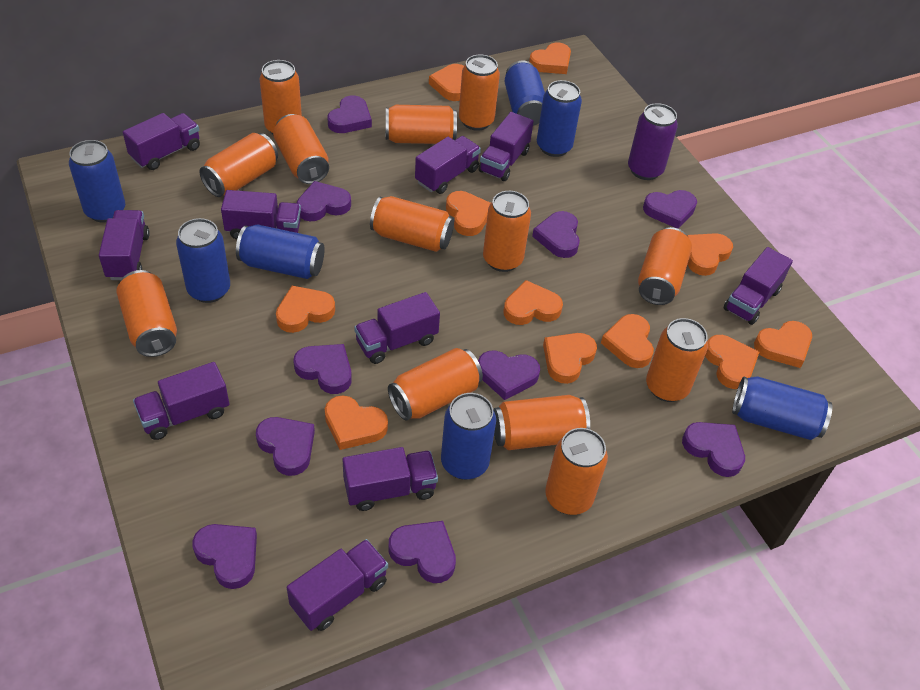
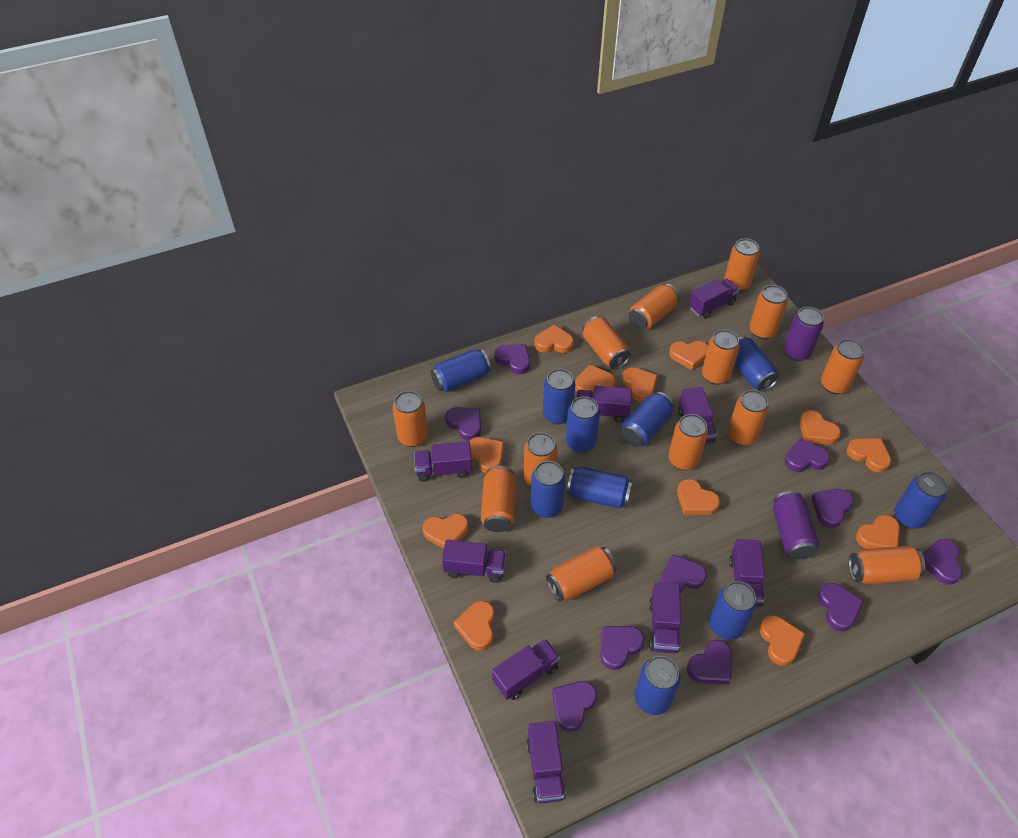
blue can: [69,140,125,223] [176,218,230,303] [236,224,325,279] [441,393,496,480] [505,61,545,126] [537,80,582,157] [732,376,832,440] = 7 -> [431,349,491,392] [531,461,566,518] [543,369,575,425] [566,396,600,453] [567,467,632,509] [621,392,674,447] [634,656,681,715] [709,581,757,640] [735,337,779,392] [894,472,948,529] = 10
orange heart: [276,286,335,333] [325,396,388,450] [429,64,464,101] [446,191,491,236] [504,280,563,325] [529,42,571,74] [543,333,597,384] [601,314,654,368] [687,233,733,276] [705,335,759,389] [754,321,812,368] = 11 -> [423,513,469,549] [454,601,495,651] [469,437,504,473] [534,324,574,353] [575,364,615,393] [622,367,658,402] [669,341,708,370] [677,479,720,515] [759,615,805,666] [799,410,841,444] [846,438,891,473] [856,515,900,549] = 12
purple can: [628,103,678,180] = 1 -> [773,491,819,559] [783,307,824,361] = 2
purple truck: [99,210,150,280] [123,113,200,170] [133,362,229,440] [221,190,301,239] [287,539,388,631] [343,447,438,511] [354,292,440,364] [415,136,481,194] [478,112,534,181] [724,247,793,325] = 10 -> [414,441,472,482] [442,540,506,583] [492,639,560,700] [526,721,566,804] [577,386,632,422] [649,582,681,653] [678,387,717,443] [689,279,739,319] [729,539,765,607] = 9

